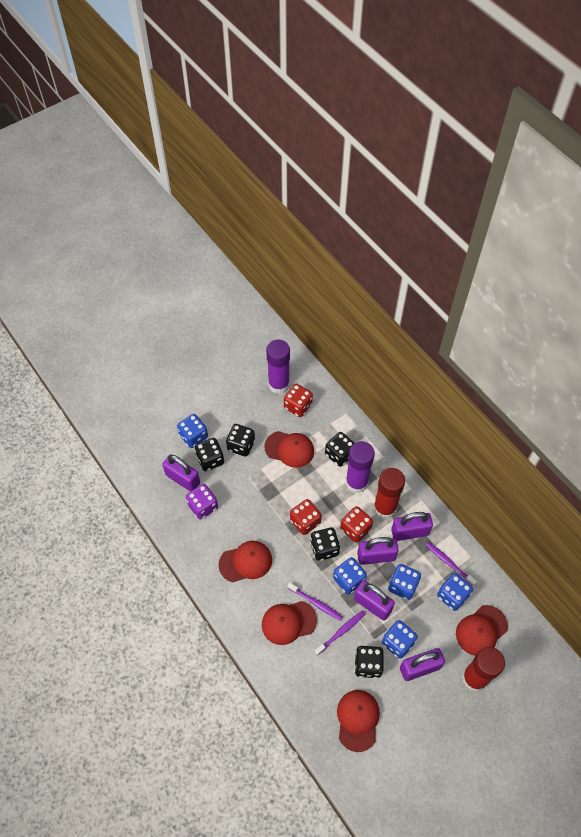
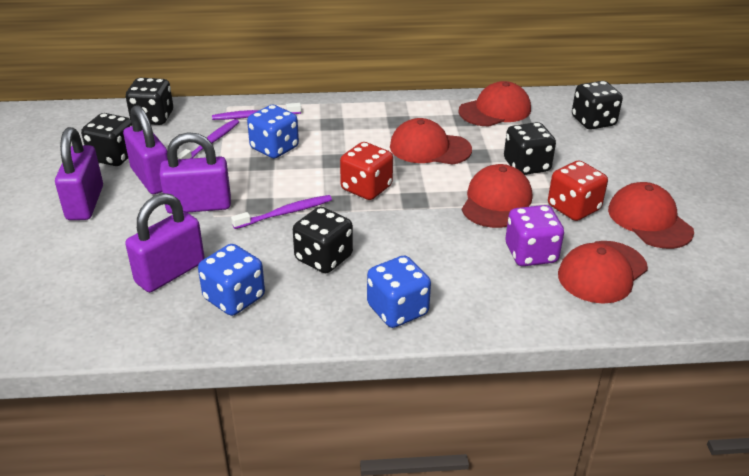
blue dice: [177,414,208,448] [333,557,367,594] [382,620,418,659] [388,564,421,600] [437,573,473,611] = 5 -> [198,244,265,316] [247,105,299,159] [367,256,431,328] = 3
purple glue stick: [266,339,290,394] [346,441,375,493] = 2 -> none = 0
purple padlock: [162,454,200,492] [354,580,395,621] [357,537,399,565] [391,512,433,541] [400,648,445,681] = 5 -> [55,127,103,220] [123,105,168,194] [125,193,205,292] [159,132,231,214] = 4
red dice: [284,384,313,417] [290,499,322,535] [340,506,373,543] = 3 -> [340,142,393,200] [548,160,608,221] = 2
red glue stick: [374,468,405,519] [462,647,505,692] = 2 -> none = 0

